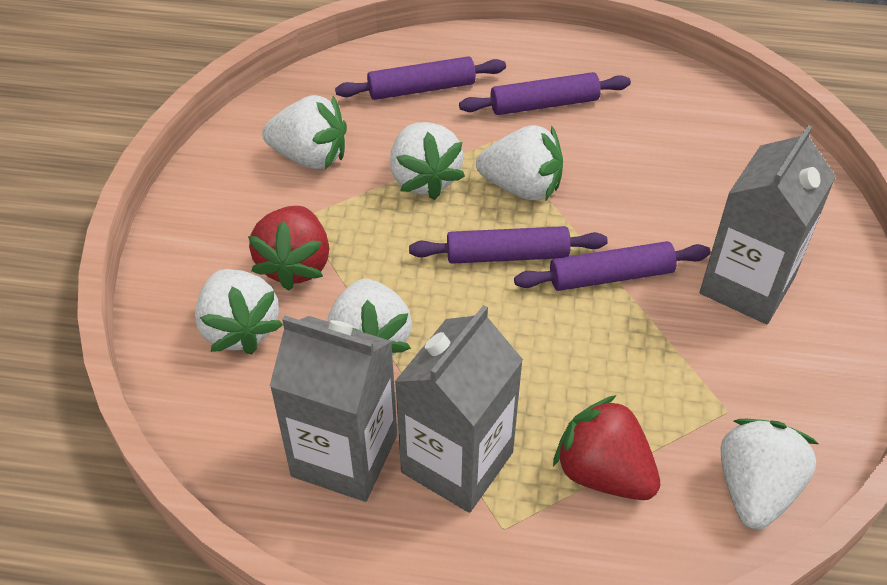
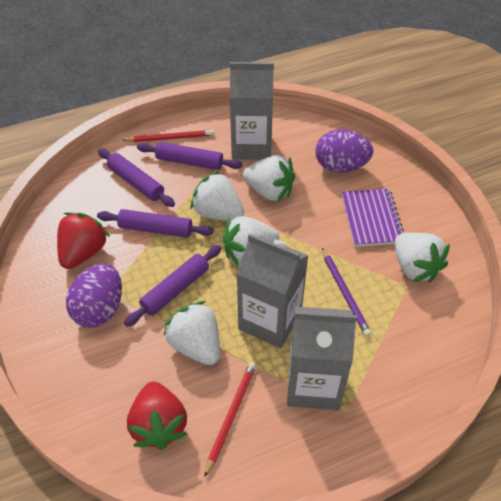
purple egg: none = 0 -> [66,263,122,328] [315,130,373,172] = 2
purple notebook: none = 0 -> [342,189,404,247] = 1
purple pencil: none = 0 -> [322,248,372,337] = 1
red pencil: none = 0 -> [123,130,214,142] [204,362,256,477] = 2
white strawberry: [195,269,283,355] [262,95,347,169] [327,279,412,356] [390,122,465,200] [476,125,563,200] [721,419,819,530] = 6 -> [163,301,220,365] [191,171,244,221] [223,216,279,267] [243,155,295,202] [395,233,450,283] = 5

